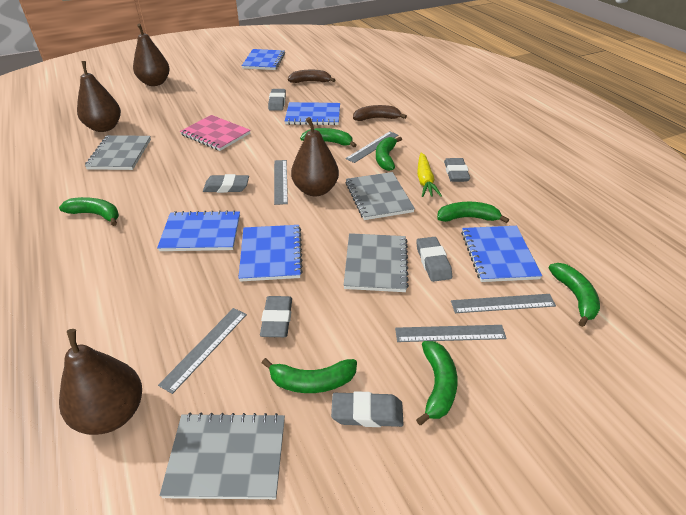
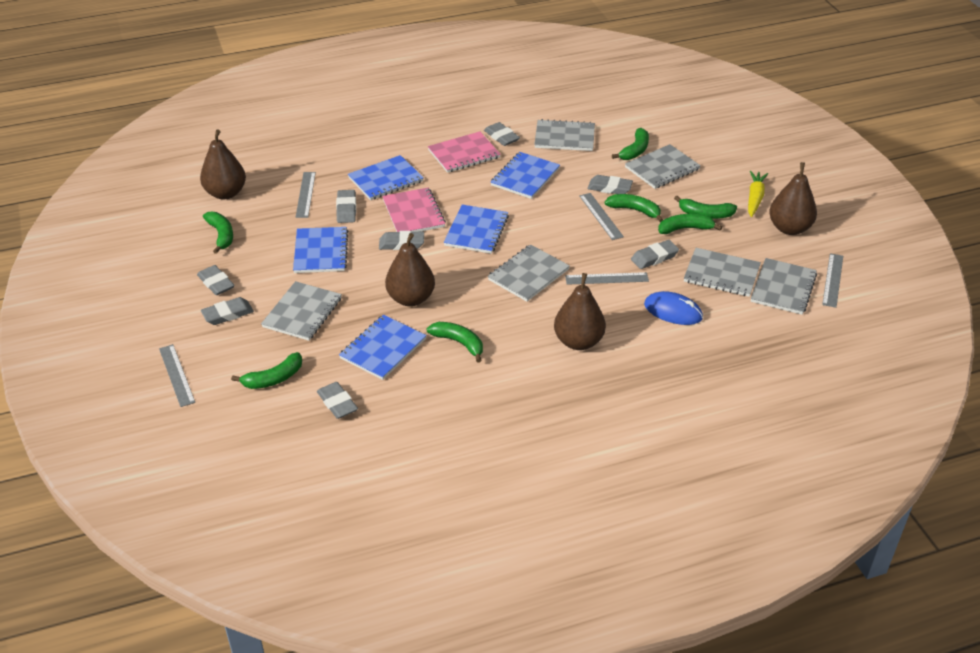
blue mouse: none = 0 -> [644,291,703,325] = 1
brown banana: [288,70,335,83] [353,105,407,121] = 2 -> none = 0
grey eraser: [203,174,249,193] [260,296,292,337] [268,89,286,111] [331,391,403,427] [416,237,452,282] [444,158,470,182] = 6 -> [197,265,235,295] [201,297,254,325] [317,382,358,419] [336,190,356,223] [379,231,424,250] [484,122,520,146] [588,175,633,194] [631,240,679,269] = 8
grey notebook: [85,135,151,170] [159,413,285,499] [344,233,409,292] [346,172,415,220] = 4 -> [261,281,342,341] [488,244,570,302] [534,119,595,151] [625,144,701,189] [684,248,761,297] [751,258,817,315] = 6
pink notebook: [180,115,251,151] = 1 -> [382,188,446,232] [428,132,501,173] = 2

